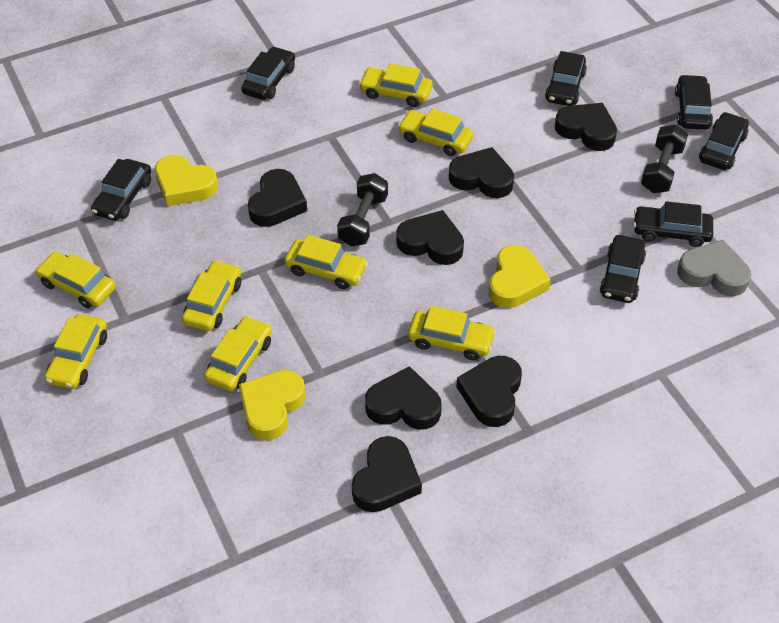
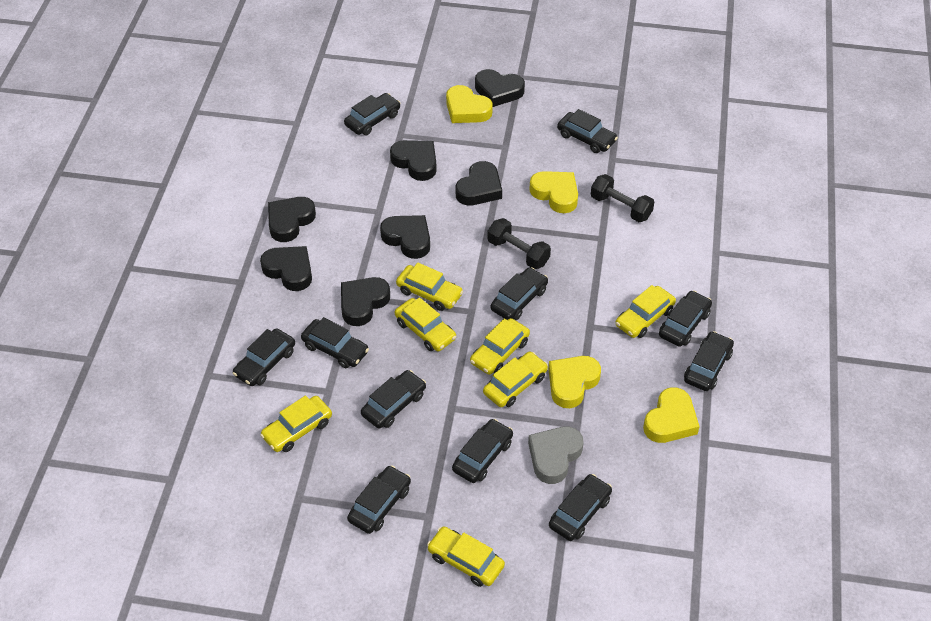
black car: [91,159,151,221] [241,46,295,100] [545,51,587,106] [599,235,646,303] [633,201,713,247] [675,75,713,130] [699,112,749,170] = 7 -> [233,328,295,386] [301,317,369,368] [344,93,400,135] [347,465,411,534] [361,370,426,429] [452,419,513,483] [491,267,548,320] [549,474,612,541] [557,109,618,153] [659,291,712,347] [684,331,734,391] = 11
yellow car: [35,252,116,308] [45,314,107,389] [182,260,241,331] [204,316,272,391] [284,235,368,289] [359,63,433,107] [398,108,474,156] [408,306,496,360] = 8 -> [260,395,332,452] [395,297,456,351] [396,262,463,311] [427,527,505,587] [470,318,530,375] [483,352,548,407] [615,285,676,338] = 7
yellow heart: [155,155,218,206] [239,370,306,440] [489,245,551,308] = 3 -> [446,85,493,123] [529,171,578,213] [548,356,601,408] [643,387,700,443] = 4

